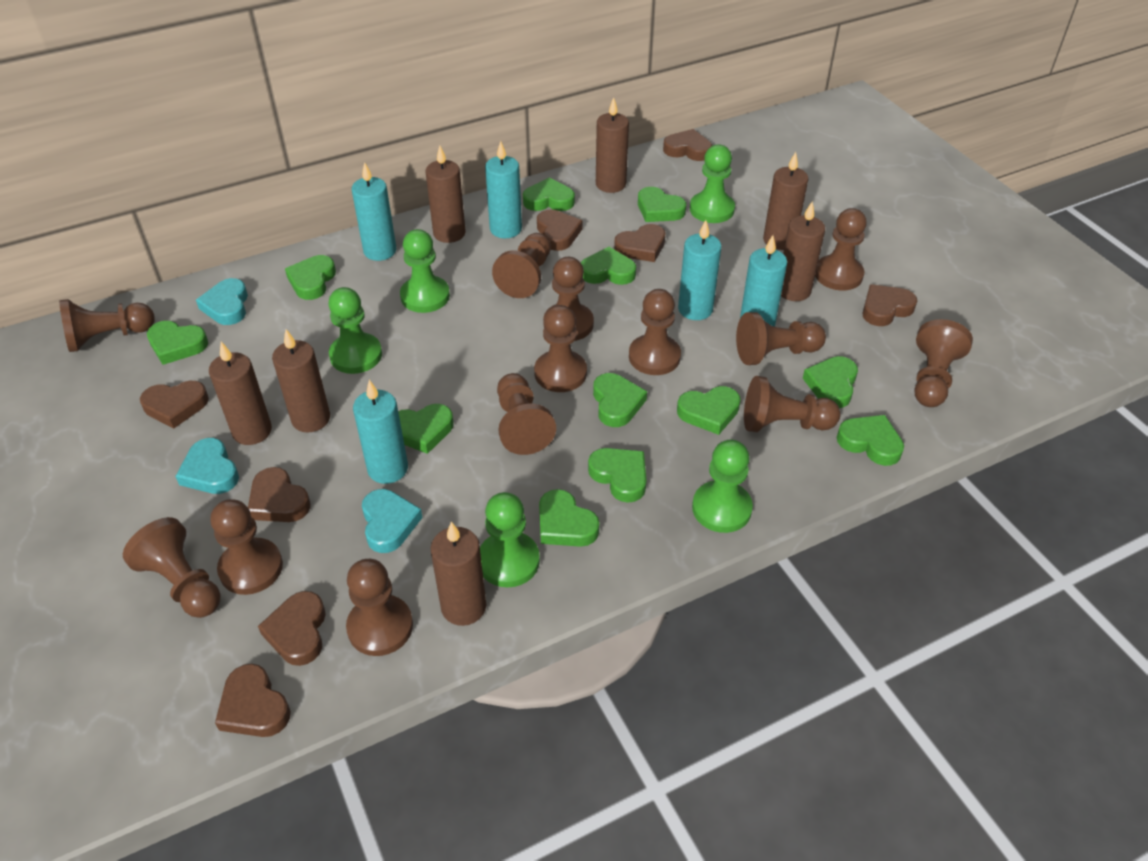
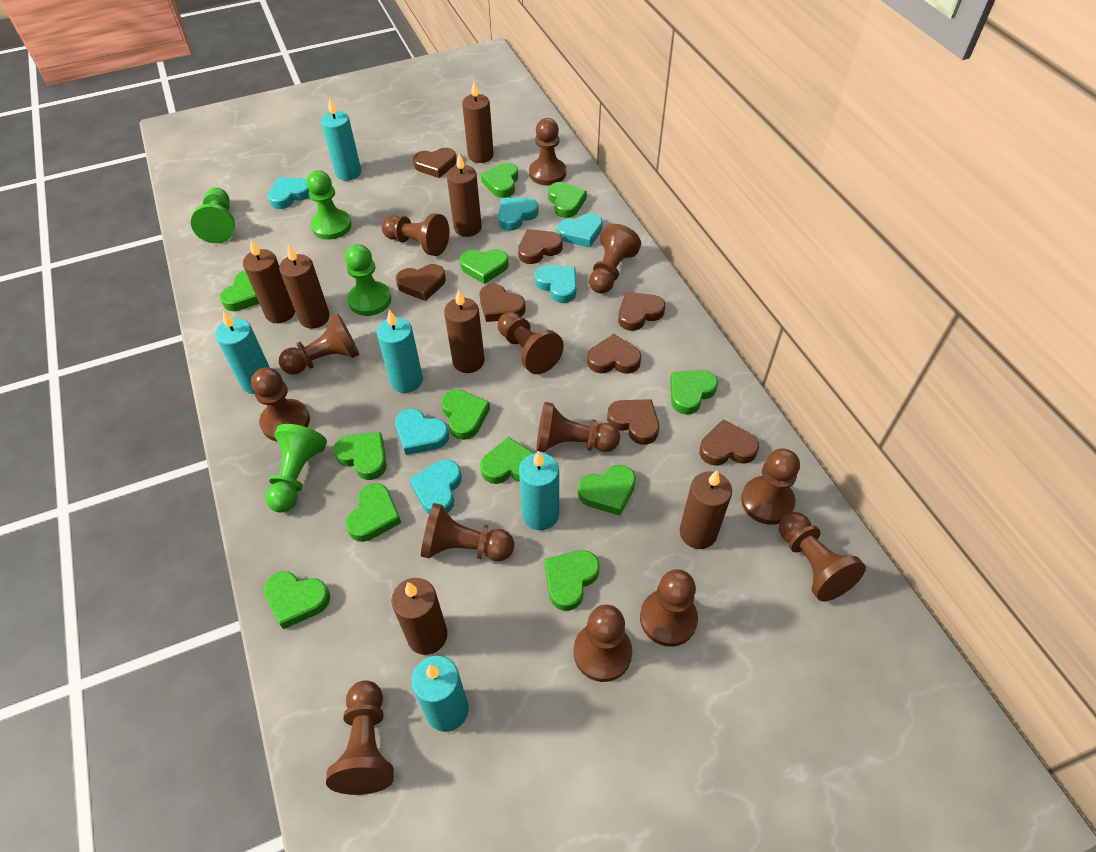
green pawn: [328,287,382,374] [400,229,450,313] [480,492,540,587] [690,145,735,223] [692,440,753,533] = 5 -> [191,188,235,243] [265,424,327,513] [306,170,352,240] [345,244,391,316] = 4
turquoise heart: [175,438,239,494] [196,278,248,325] [362,489,423,553] = 3 -> [268,177,309,209] [395,408,449,455] [409,460,462,514] [498,197,539,231] [534,265,576,303] [558,213,603,248] = 6

